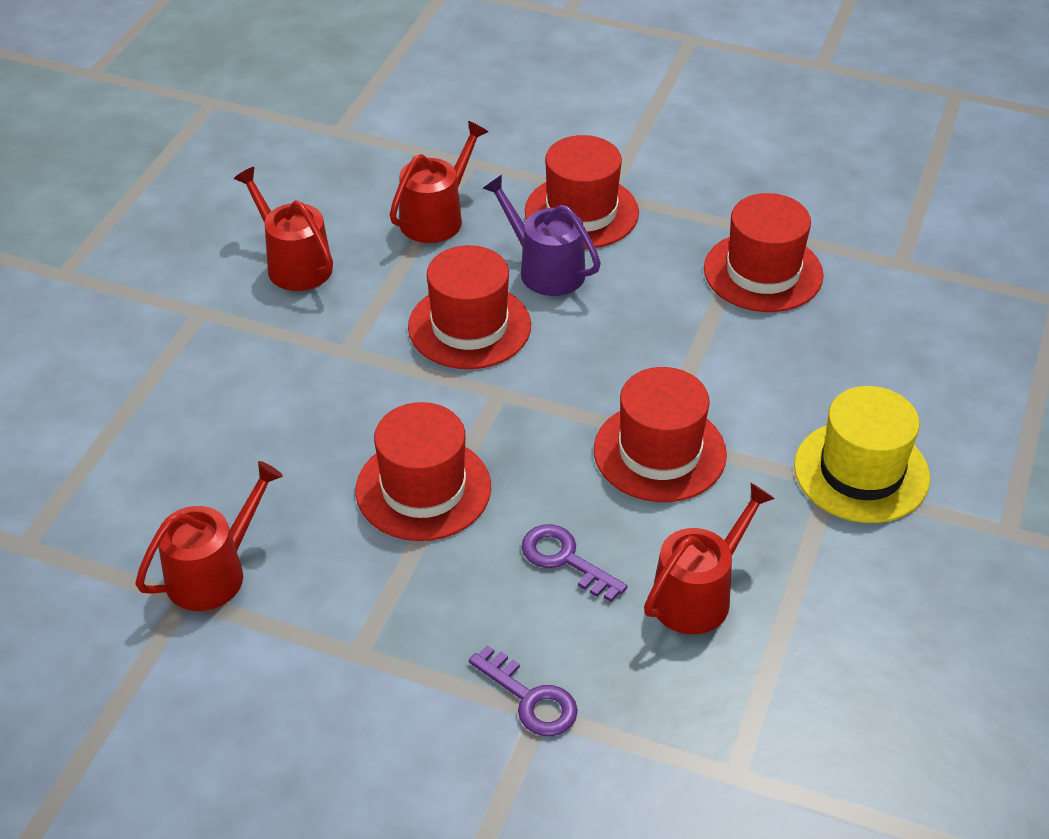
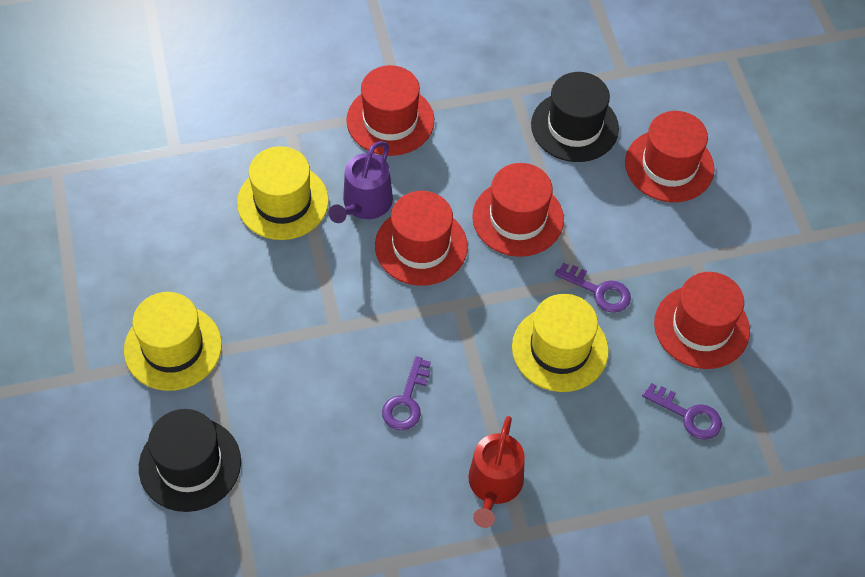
black hat: none = 0 -> [139,409,241,512] [531,72,619,162] = 2
purple key: [469,645,578,736] [522,524,628,602] = 2 -> [382,356,431,430] [555,263,631,313] [642,383,722,440] = 3
red watering can: [135,461,283,611] [234,167,333,291] [390,121,488,243] [644,483,775,634] = 4 -> [468,416,525,528] = 1
yellow hat: [794,386,930,523] = 1 -> [124,292,222,391] [237,146,329,240] [512,294,609,392] = 3

